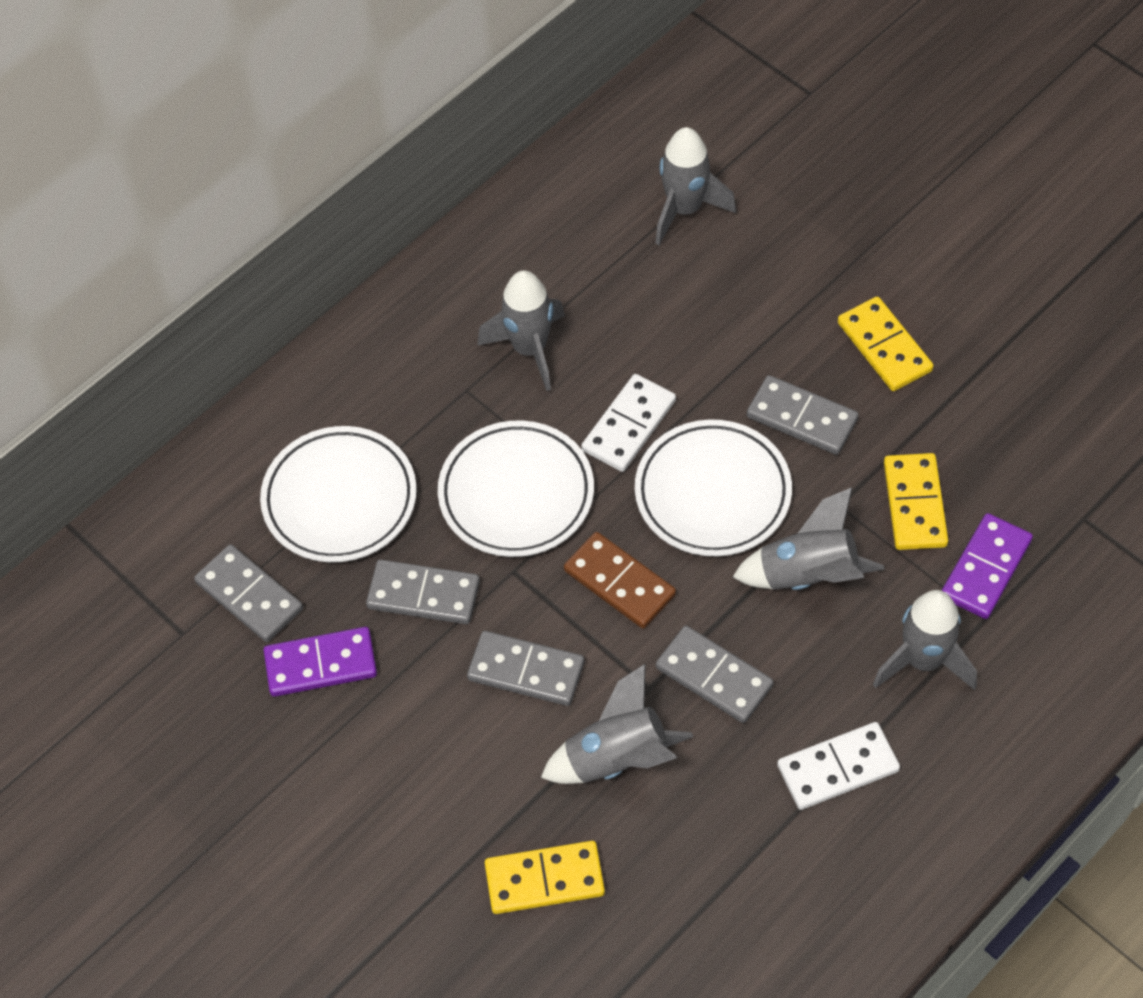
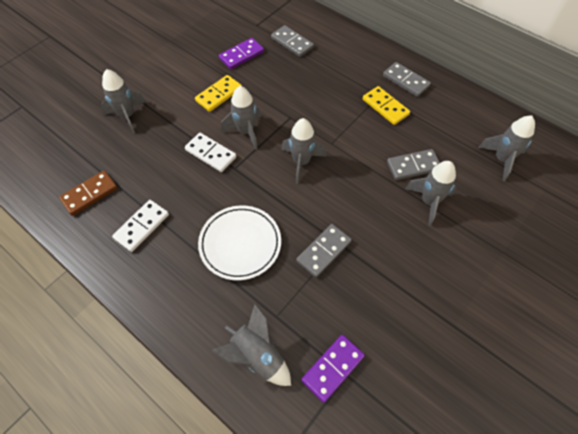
grey domino: [194,544,303,642] [366,560,480,624] [467,631,584,706] [656,626,773,723] [747,375,859,455] = 5 -> [271,25,314,57] [296,224,352,278] [383,62,431,97] [387,149,440,180] = 4
grey rocket: [477,270,565,391] [541,664,693,784] [655,127,736,245] [733,487,884,590] [873,590,977,690] = 5 -> [101,69,146,134] [211,303,291,386] [221,86,261,150] [281,118,326,184] [405,161,456,226] [478,116,535,181] = 6
white plate: [260,426,417,562] [438,420,594,557] [635,419,792,556] = 3 -> [198,205,281,280] = 1
yellow domino: [485,841,605,914] [838,297,934,391] [884,453,948,550] = 3 -> [195,75,242,112] [363,86,410,125] = 2

